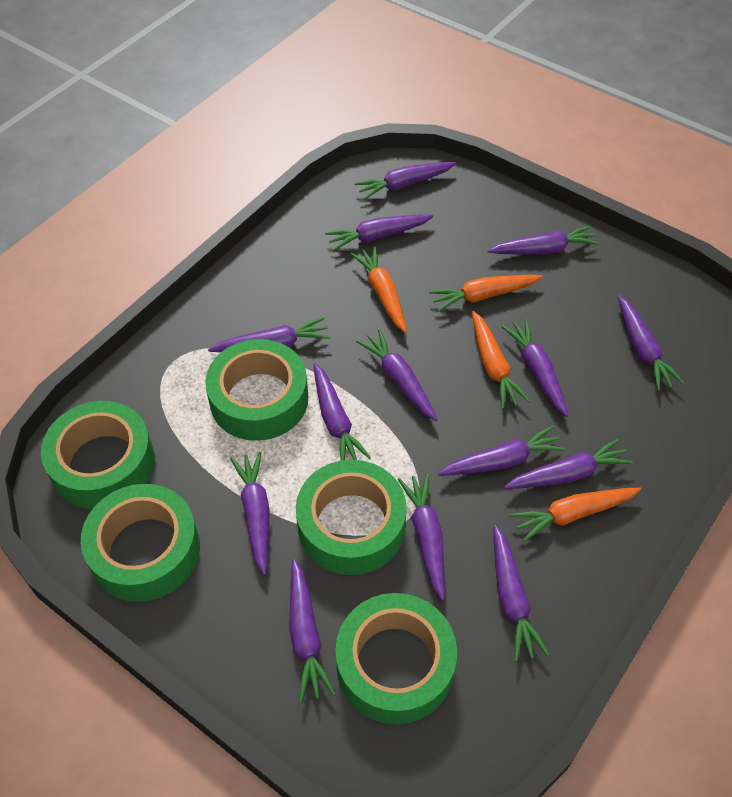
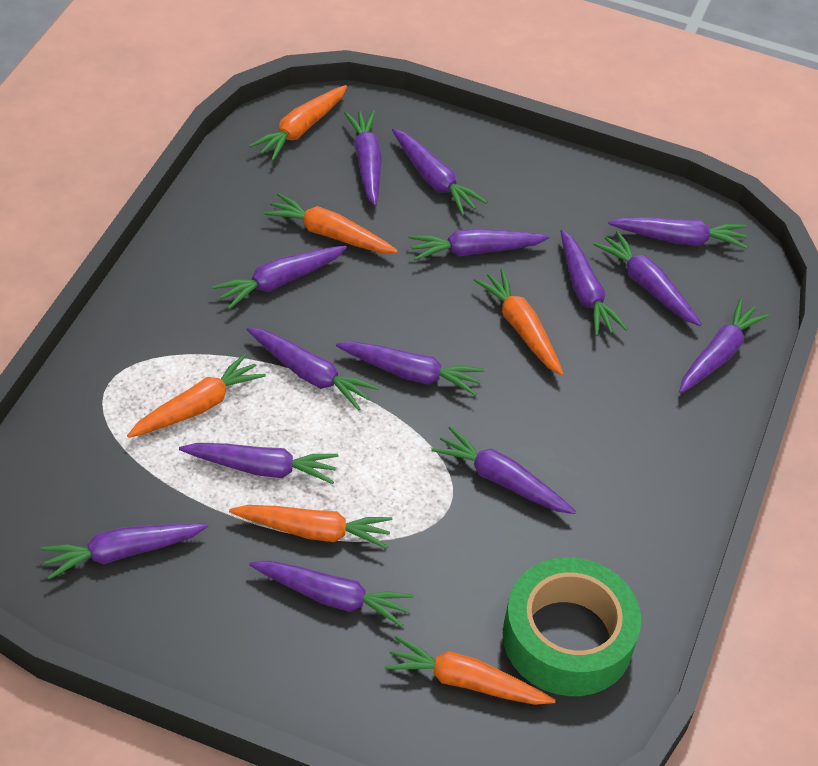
green tape: [41,401,155,509] [81,484,200,602] [205,339,308,441] [296,460,407,575] [335,593,457,724] = 5 -> [503,557,641,696] = 1
orange carrot: [351,246,407,333] [429,275,543,312] [472,311,530,409] [511,487,641,542] = 4 -> [127,354,266,438] [229,505,392,549] [249,85,347,161] [264,193,398,253] [384,635,556,705] [474,269,564,376] = 6

